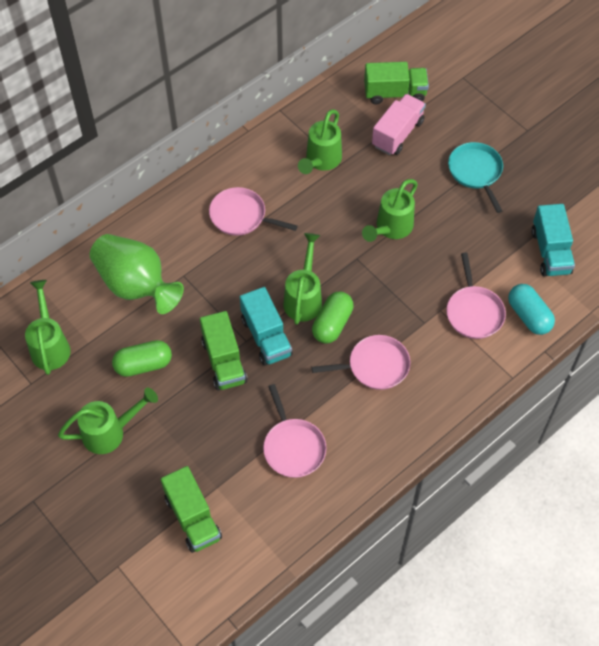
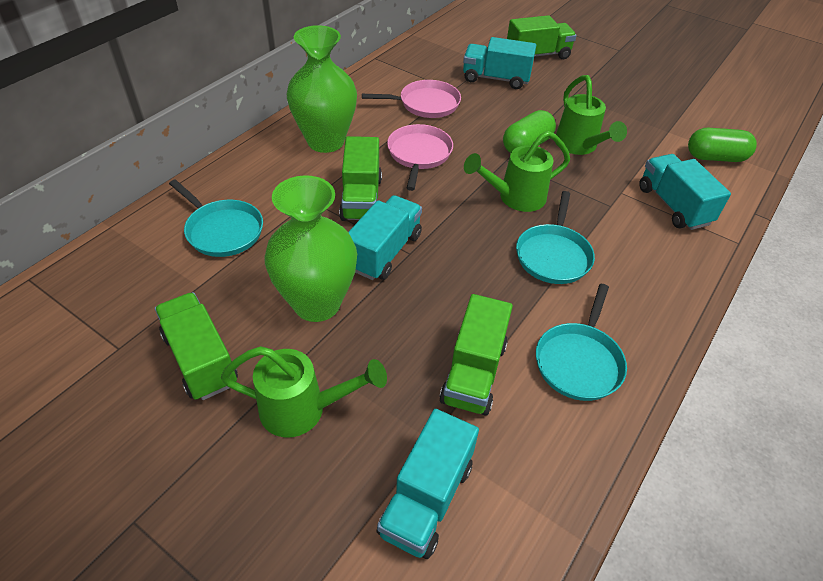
green truck: [161,466,222,553] [200,311,247,391] [364,62,429,105] = 3 -> [155,292,238,400] [339,136,382,221] [439,294,513,416] [507,15,577,59] = 4
green vase: [90,234,184,314] = 1 -> [264,175,357,322] [287,25,357,153] = 2
green watering can: [25,280,71,375] [58,388,158,454] [283,233,322,325] [298,109,342,174] [362,179,418,242] = 5 -> [221,346,387,437] [464,131,570,212] [556,75,627,155] = 3
pink pan: [209,187,298,236] [263,384,326,478] [312,335,410,390] [446,253,506,339] = 4 -> [362,80,461,118] [387,124,453,191] = 2
pink truck: [372,94,426,155] = 1 -> none = 0
turquoise capsule: [508,284,555,335] = 1 -> none = 0
turquoise pan: [448,142,503,213] = 1 -> [169,179,263,257] [516,191,595,284] [536,284,627,401] = 3
turquoise truck: [240,287,293,366] [531,204,575,276] = 2 -> [349,195,422,280] [377,409,479,559] [463,37,536,89] [639,154,731,230] = 4

